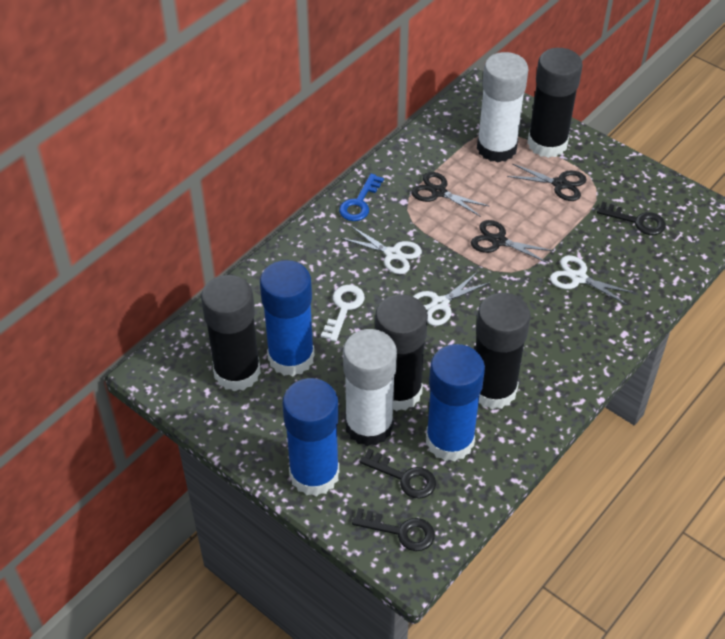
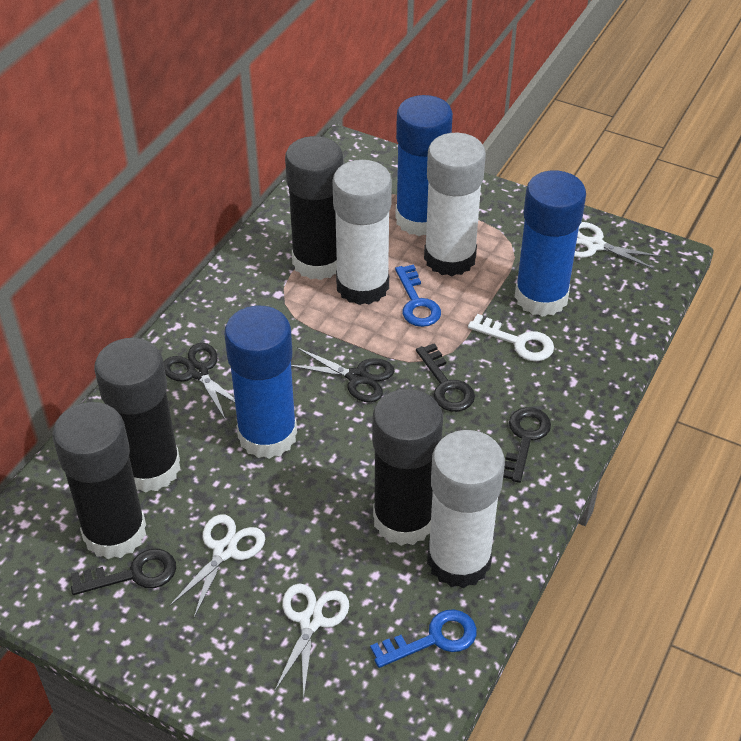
black scissors: [411,172,490,217] [471,220,554,263] [507,164,587,201] = 3 -> [164,343,235,421] [291,347,395,402] = 2
blue key: [339,174,384,221] = 1 -> [370,609,477,668] [395,264,441,327] = 2
white glue stick: [343,329,397,446] [477,52,528,163] = 2 -> [332,160,392,305] [424,133,486,276] [427,430,505,588] = 3

